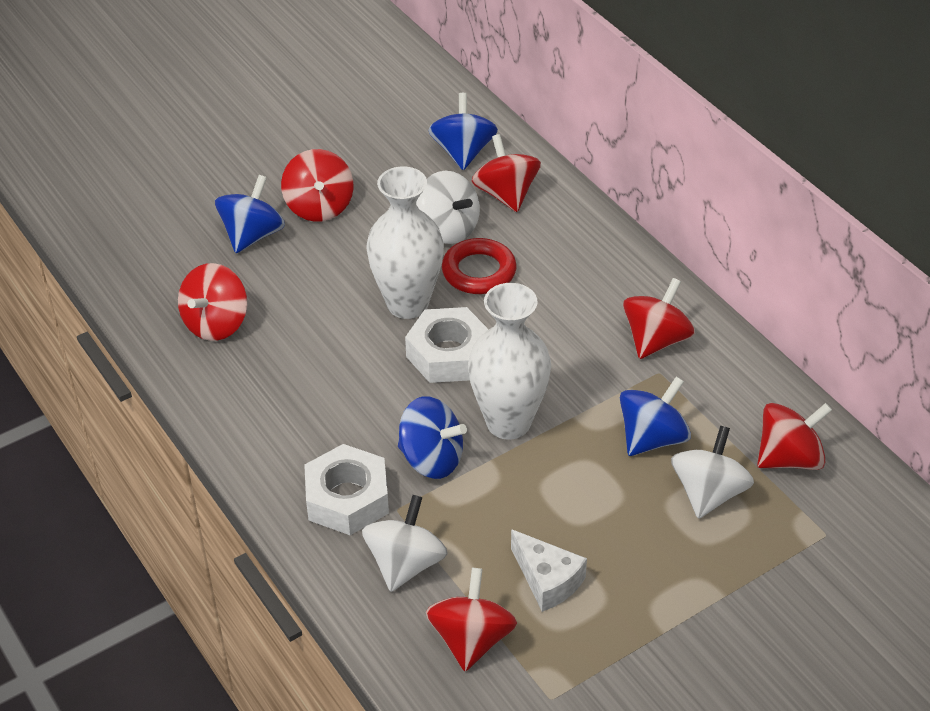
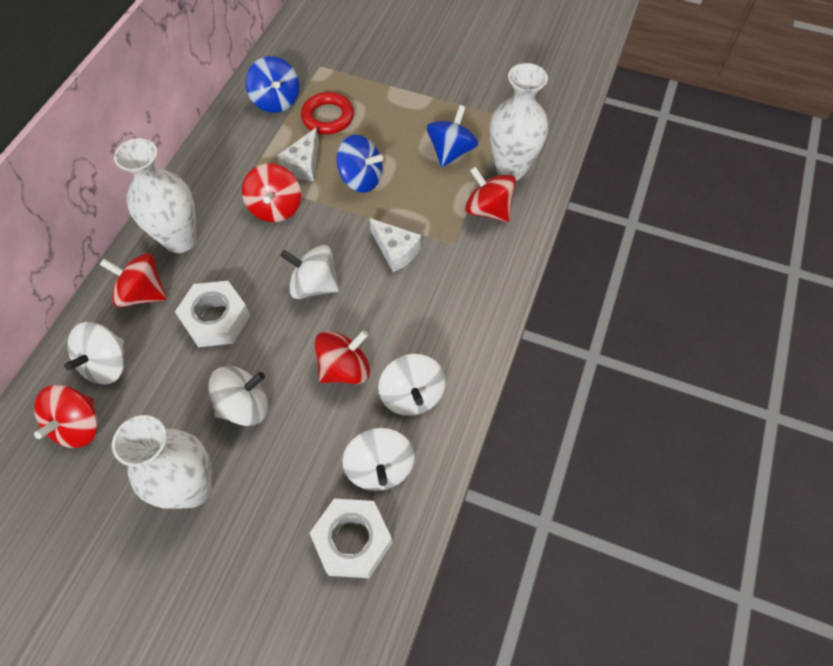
blue spinning top: [215,175,285,253] [398,396,467,479] [428,93,498,170] [620,376,691,456] = 4 -> [246,56,299,113] [336,135,383,193] [426,105,479,167] = 3
red spinning top: [178,263,247,341] [281,149,354,222] [426,568,517,671] [471,134,541,212] [623,278,695,359] [757,403,832,470] = 6 -> [34,385,98,448] [99,253,167,308] [242,164,301,222] [314,330,370,384] [465,166,516,222] = 5
white cheese: [511,529,587,612] = 1 -> [277,128,319,181] [369,218,421,272] = 2
white spinning top: [362,495,448,592] [416,171,480,244] [671,426,754,519] = 3 -> [64,322,125,385] [208,366,268,426] [280,245,339,299] [342,428,414,491] [378,354,446,416] = 5
white vase: [366,167,444,319] [468,283,551,440] = 2 -> [112,415,212,509] [114,138,197,253] [489,63,548,180] = 3

